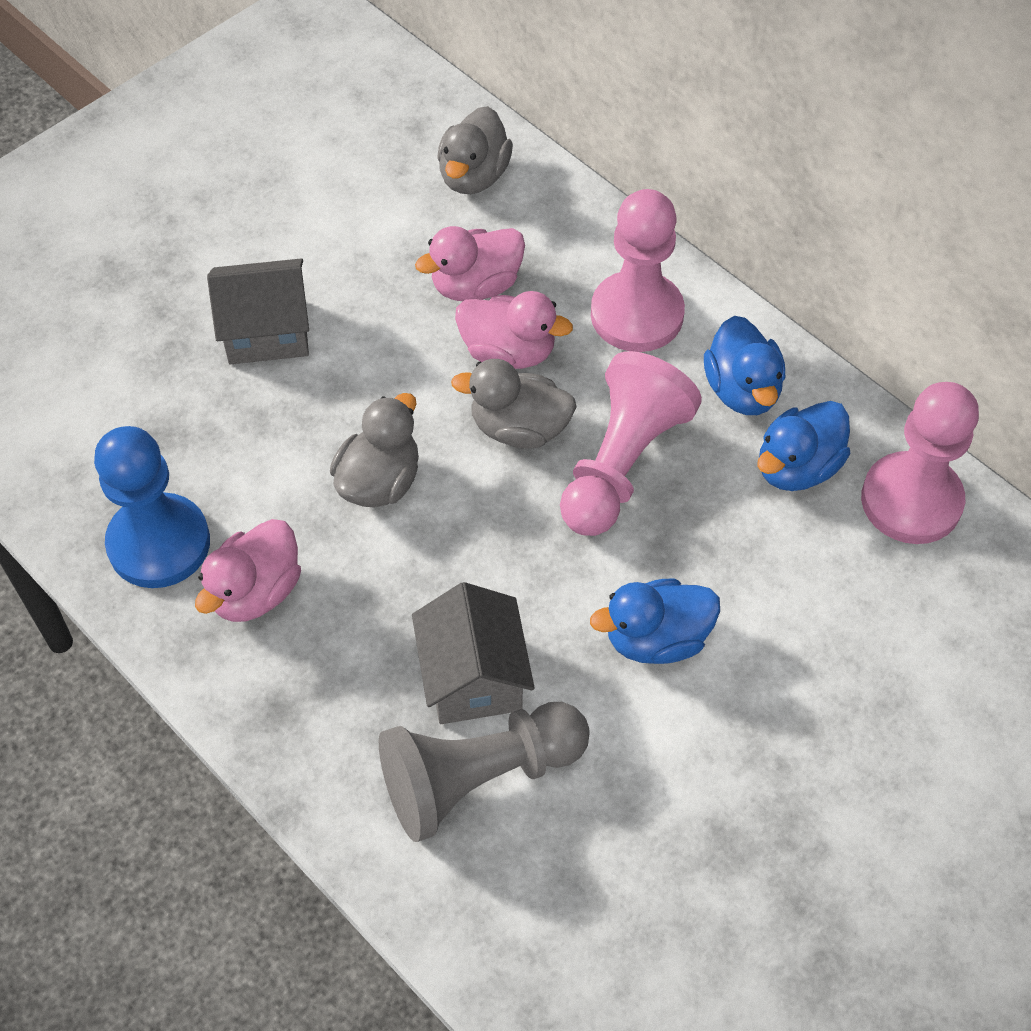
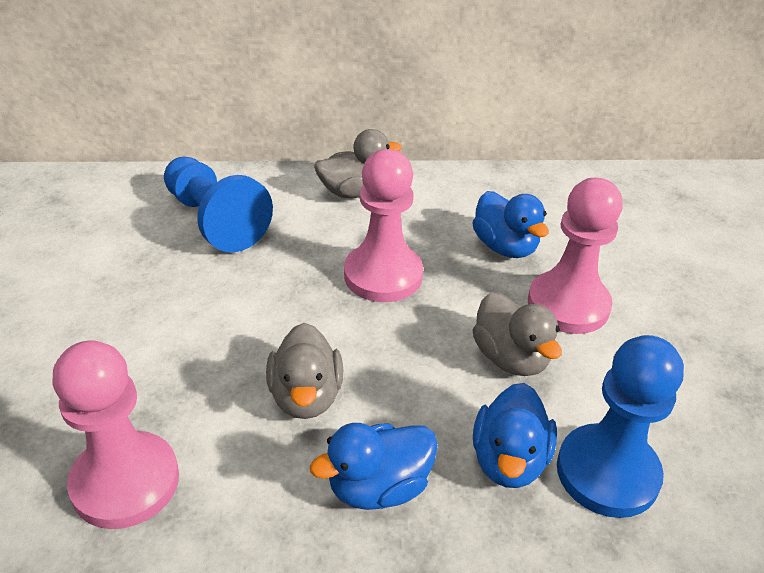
blue pawn: [94,426,210,588] = 1 -> [164,157,273,252] [557,335,684,518] = 2
grey house: [207,258,309,364] [412,582,535,724] = 2 -> none = 0
grey pawn: [379,702,590,842] = 1 -> none = 0
pink duck: [195,519,301,622] [415,226,525,301] [455,291,573,369] = 3 -> none = 0

